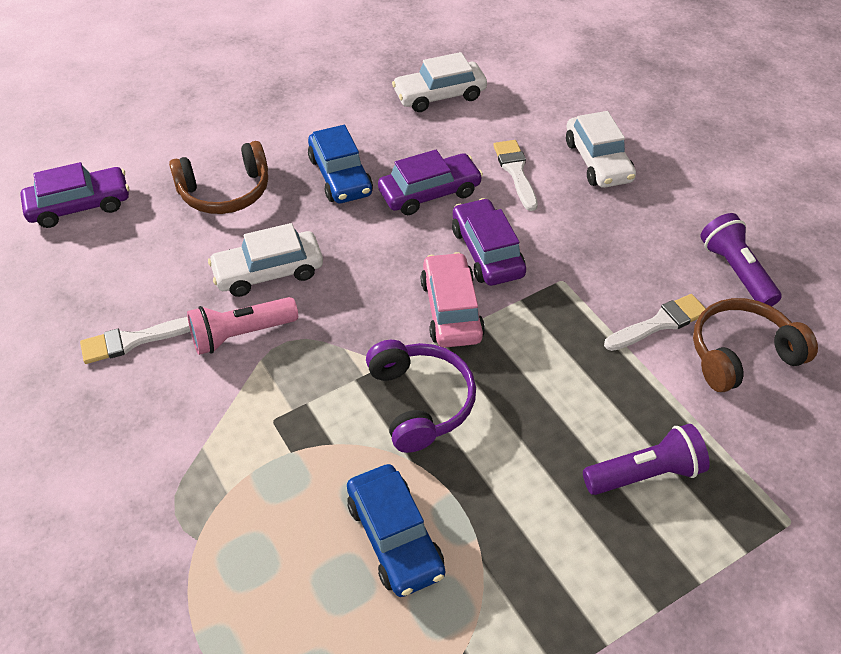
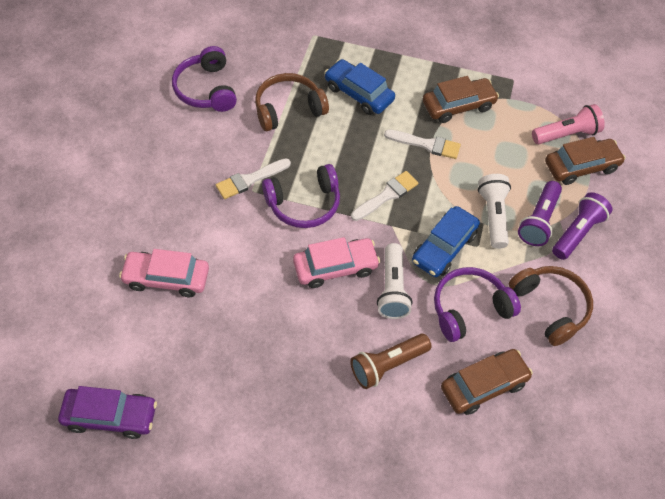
brown car: none = 0 -> [423,76,499,123] [441,349,533,415] [545,137,626,185] = 3
brown flashlight: none = 0 -> [350,334,431,389] = 1
pink car: [421,252,485,348] = 1 -> [119,249,209,297] [293,237,380,288] = 2
purple car: [20,162,129,228] [378,150,483,215] [452,198,526,286] = 3 -> [58,386,157,439] = 1
purple headphones: [366,340,476,453] = 1 -> [172,46,237,112] [262,164,340,228] [434,267,521,342] = 3
white car: [208,223,323,297] [392,52,487,112] [566,111,636,188] = 3 -> none = 0
white flashlight: none = 0 -> [377,243,413,319] [478,174,511,249] = 2

